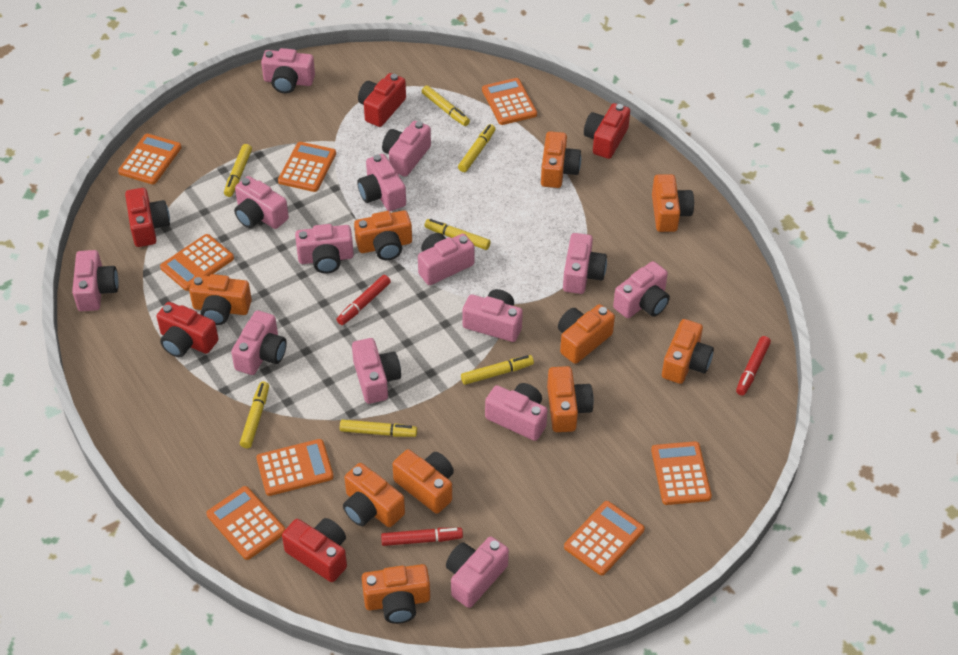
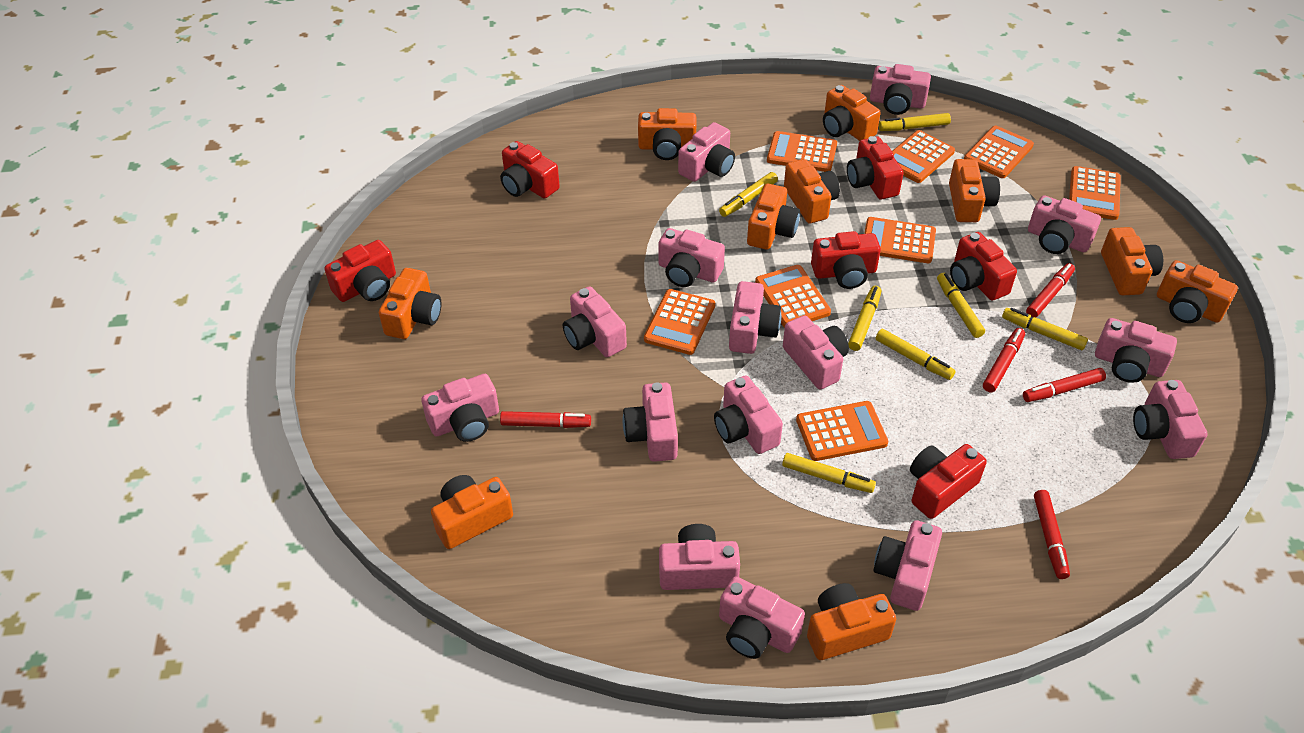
pink camera: [72,250,118,311] [231,310,287,375] [234,176,289,229] [261,48,315,94] [295,224,354,274] [352,338,401,404] [357,154,406,211] [382,121,431,177] [418,233,475,285] [446,537,509,608] [463,289,523,342] [485,383,548,441] [563,233,607,294] [613,261,670,318] = 14 -> [421,374,499,442] [563,287,627,357] [623,382,678,462] [658,228,725,287] [659,524,740,590] [678,122,735,182] [714,375,783,454] [719,577,805,659] [729,281,781,354] [783,315,849,389] [870,64,931,115] [874,520,942,611] [1028,195,1101,254] [1095,318,1177,383] [1133,380,1207,459] = 15
red camera: [125,188,170,247] [157,302,219,357] [282,518,347,582] [358,73,406,127] [584,103,630,159] = 5 -> [324,240,396,302] [500,141,560,198] [811,231,881,289] [847,136,904,199] [910,444,987,519] [950,232,1017,301] = 6
red marker: [336,275,391,325] [381,528,463,546] [736,336,771,396] = 3 -> [500,411,591,428] [983,328,1025,392] [1023,368,1106,402] [1026,263,1075,318] [1034,490,1070,579] = 5

